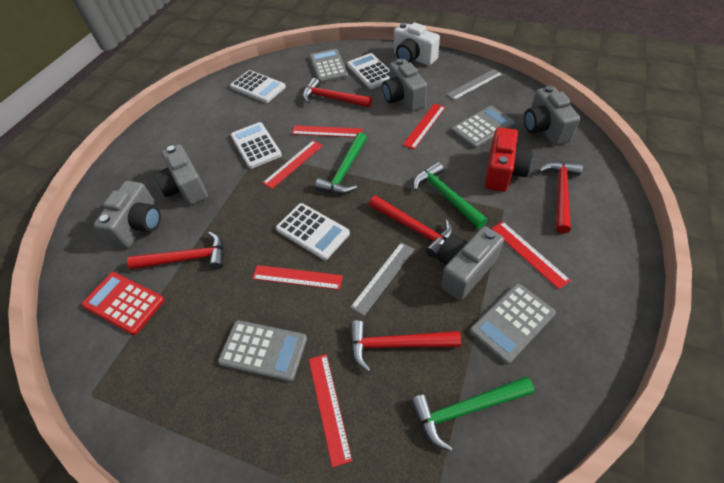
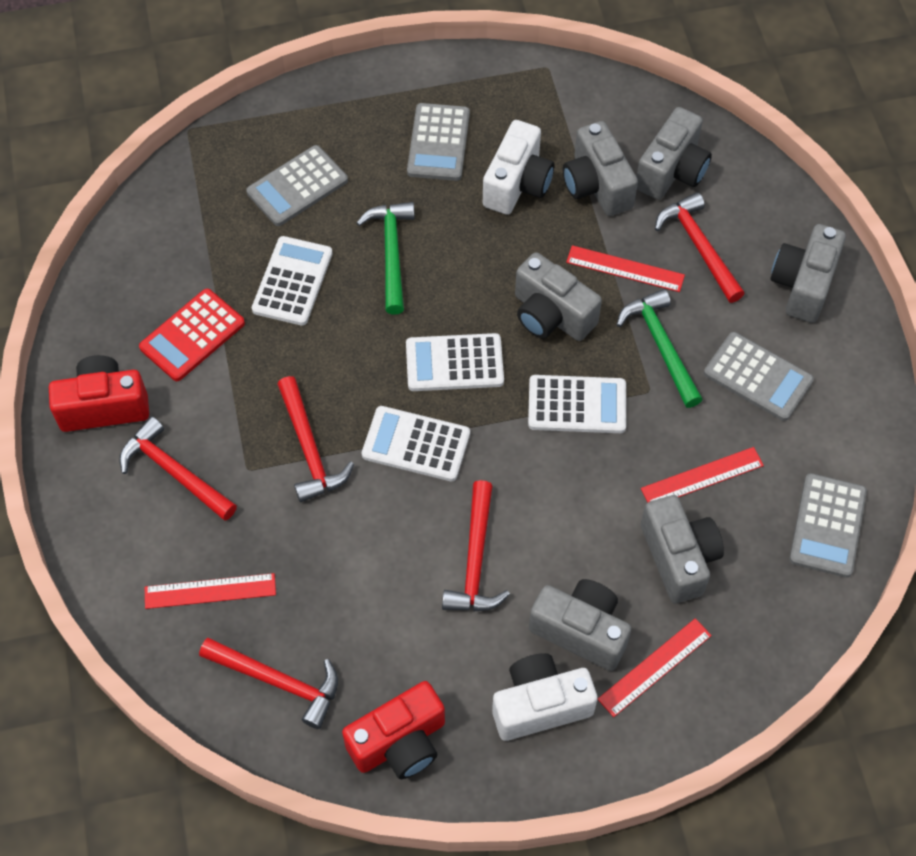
green hammer: [315,132,367,194] [411,377,534,452] [413,162,488,229] = 3 -> [357,202,415,315] [617,289,703,408] = 2
grey camera: [94,181,161,248] [153,144,208,205] [382,59,427,112] [437,226,504,300] [524,86,580,145] = 5 -> [515,252,602,341] [529,579,631,671] [563,121,638,216] [636,107,712,200] [641,495,724,603] [770,224,846,323] = 6
grey ruler: [350,242,415,316] [446,69,503,100] = 2 -> none = 0
red camera: [485,127,533,192] = 1 -> [49,355,149,432] [342,681,445,779] = 2
red ruler: [252,265,343,290] [263,140,323,189] [292,125,362,137] [309,354,352,468] [403,103,445,149] [491,221,571,289] = 6 -> [145,573,276,609] [566,245,685,292] [598,618,712,717] [641,447,764,503] = 4
white camera: [394,23,440,65] = 1 -> [483,120,554,215] [492,653,597,741] = 2

